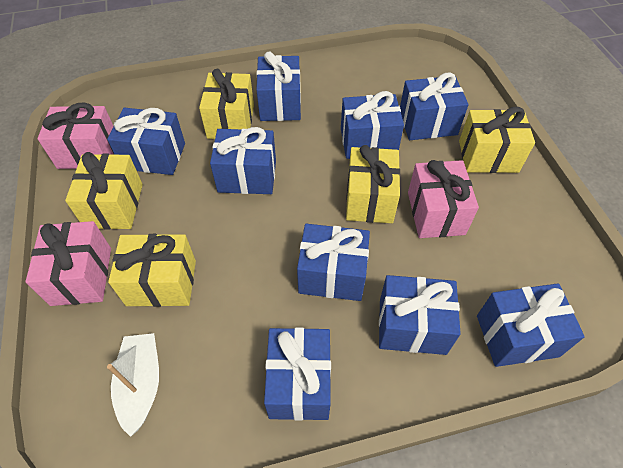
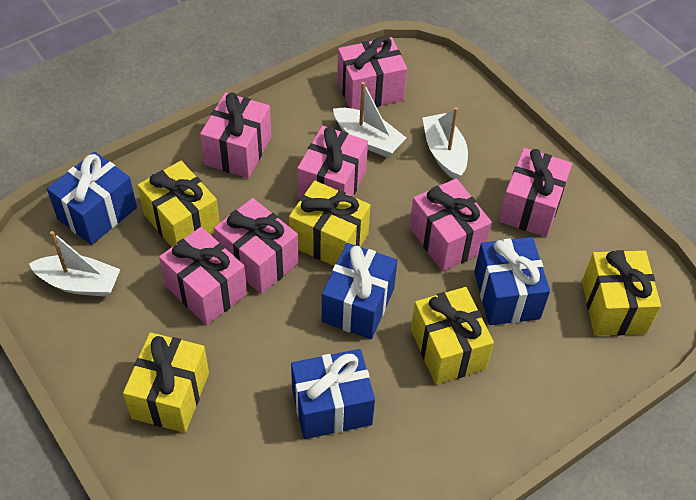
blue gift: [107,108,185,175] [210,127,276,194] [256,51,301,121] [264,327,331,421] [297,224,370,301] [341,91,404,159] [379,275,461,355] [400,72,469,140] [477,283,585,367] = 9 -> [47,152,137,245] [291,349,375,439] [322,243,398,339] [474,237,550,325] = 4
pink gift: [25,221,111,306] [37,103,114,169] [408,160,479,238] = 3 -> [159,227,247,325] [200,92,271,178] [214,198,299,294] [297,126,368,199] [337,36,407,110] [409,178,492,272] [499,148,572,237] = 7
white boat: [107,333,159,437] = 1 -> [29,231,120,297] [333,82,406,158] [423,107,468,179] = 3

